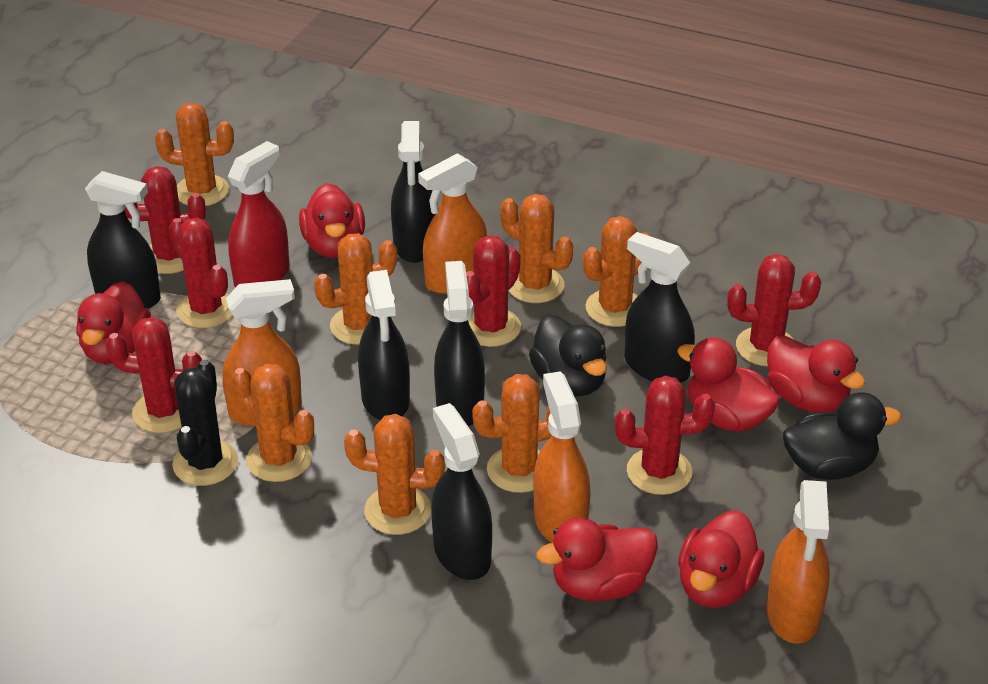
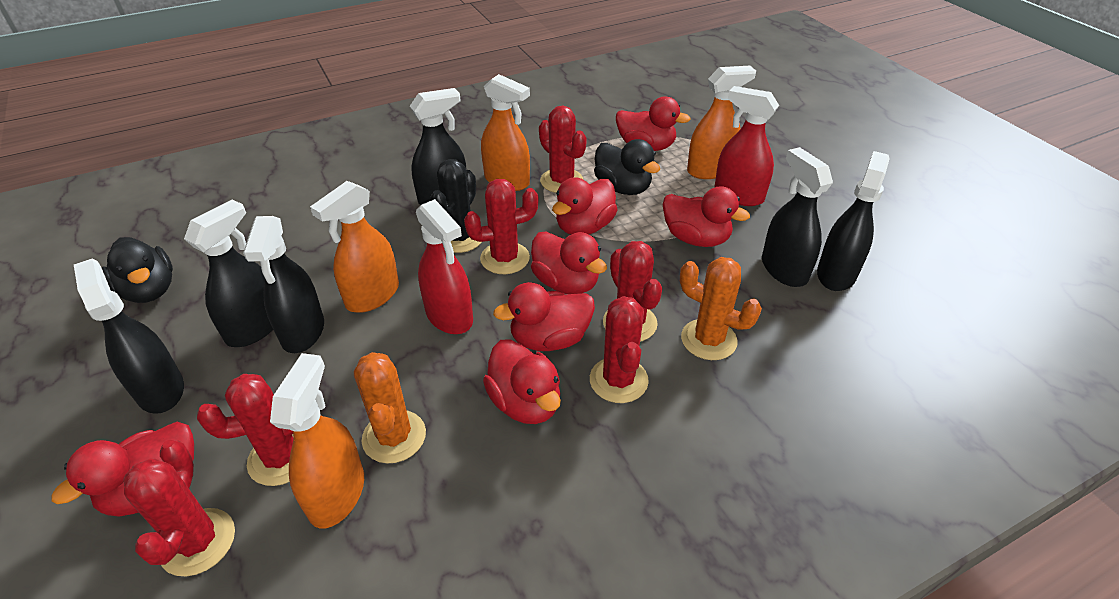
orange cactus: [155,103,234,206] [231,363,314,482] [314,233,397,345] [344,414,445,535] [472,374,552,493] [500,194,573,303] [583,216,650,327] = 7 -> [354,352,426,464] [680,257,762,360] = 2
red duck: [76,281,151,364] [299,183,365,258] [536,517,658,601] [677,337,780,432] [678,510,764,608] [767,335,865,413] = 6 -> [51,422,194,517] [483,339,561,424] [493,282,595,351] [531,232,607,294] [552,177,618,235] [616,97,691,151] [662,186,750,247] = 7
red spray bottle: [228,141,289,288] = 1 -> [416,199,473,334] [714,86,779,206] = 2

